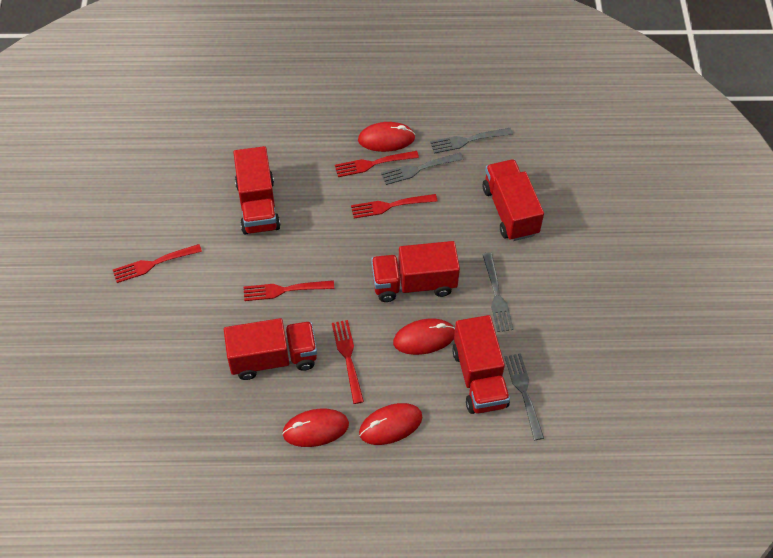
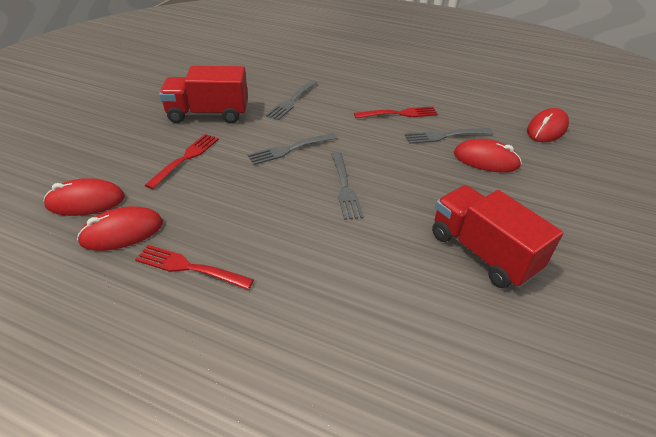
red fork: [113,244,202,283] [244,280,334,301] [332,320,364,404] [335,151,419,177] [351,194,437,219] = 5 -> [135,245,254,290] [145,134,219,189] [354,107,438,118] = 3
red truck: [224,318,317,380] [233,146,280,235] [371,241,460,302] [452,315,510,414] [483,159,544,241] = 5 -> [159,66,248,123] [432,185,563,288] = 2

